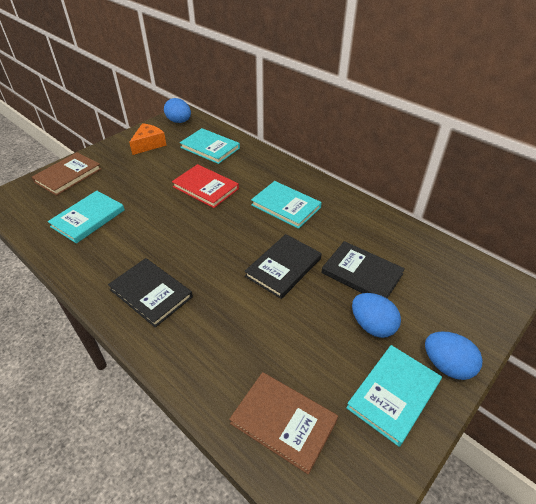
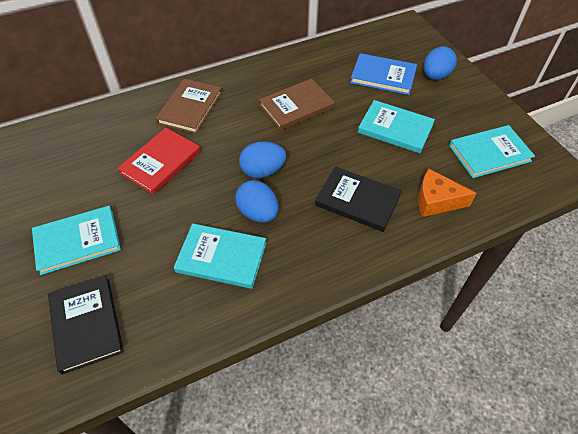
black book: [108,258,193,327] [244,234,321,299] [321,241,405,298] = 3 -> [48,275,124,375] [315,166,402,232] = 2
blue book: none = 0 -> [350,53,417,95] = 1

